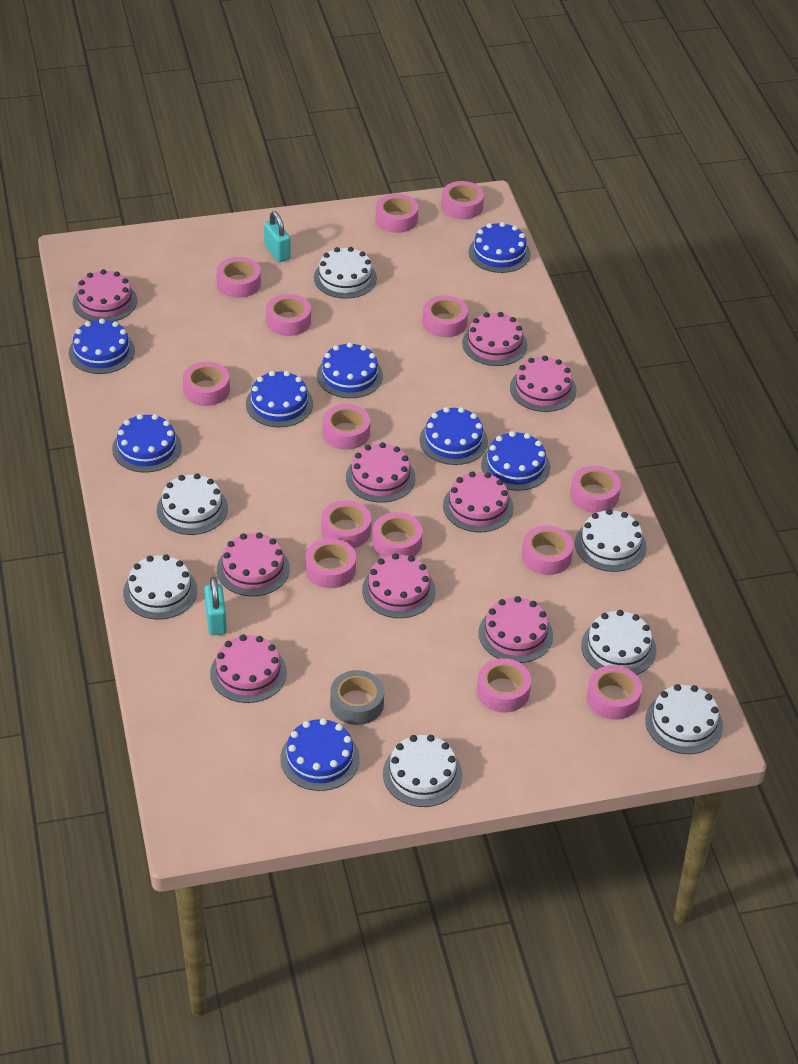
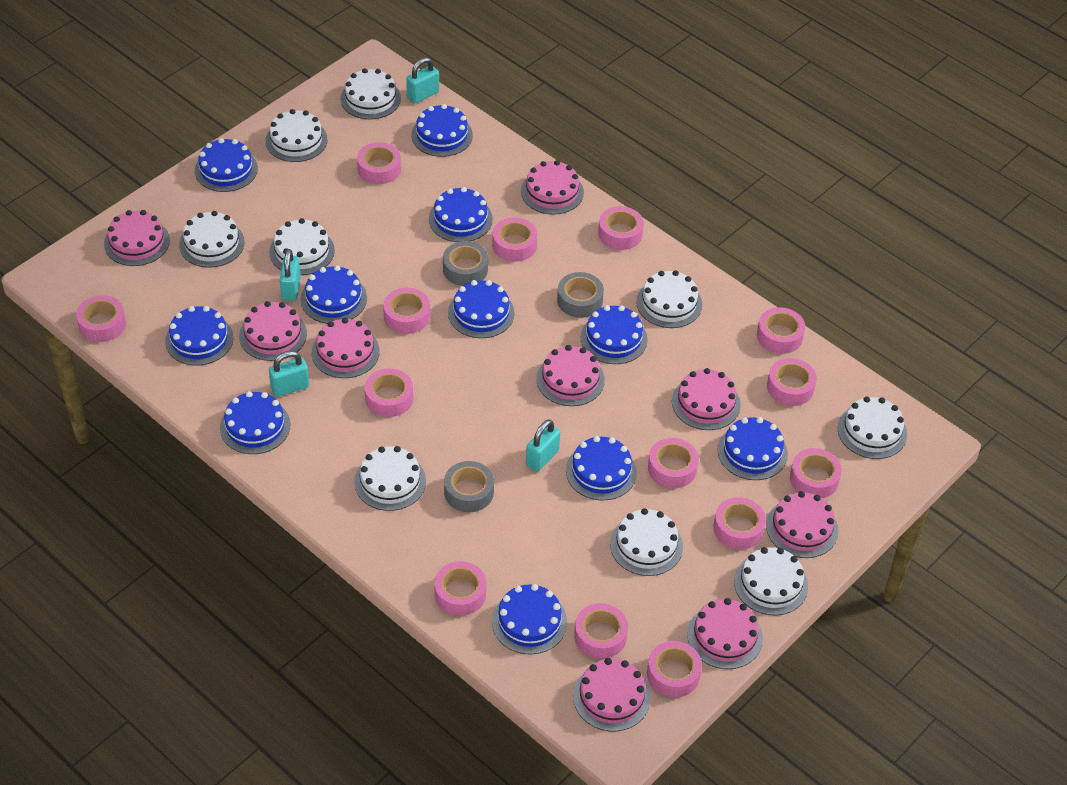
blue cake: [69,319,135,374] [112,414,182,473] [246,371,313,427] [280,718,360,791] [317,342,383,398] [420,407,488,465] [469,222,531,273] [481,431,550,491] = 8 -> [165,306,234,366] [195,138,258,192] [220,391,290,454] [300,265,367,324] [411,104,473,157] [429,187,493,242] [448,280,515,338] [492,584,567,655] [566,436,637,501] [581,305,648,364] [717,417,788,480] = 11
grey tape: [330,670,384,725] = 1 -> [443,241,488,286] [444,461,494,512] [557,272,604,318] = 3
turquoise padlock: [204,577,227,635] [264,211,291,262] = 2 -> [269,351,309,397] [280,249,301,301] [406,57,439,104] [526,419,560,472] = 4
white cake: [123,554,197,620] [157,473,228,535] [314,247,377,299] [383,735,462,807] [575,509,647,572] [581,610,656,675] [645,684,723,754] = 7 -> [179,211,245,268] [265,109,327,162] [269,218,335,275] [340,68,401,119] [354,446,426,511] [610,508,683,576] [636,270,702,328] [734,547,808,615] [837,397,907,459] = 9

